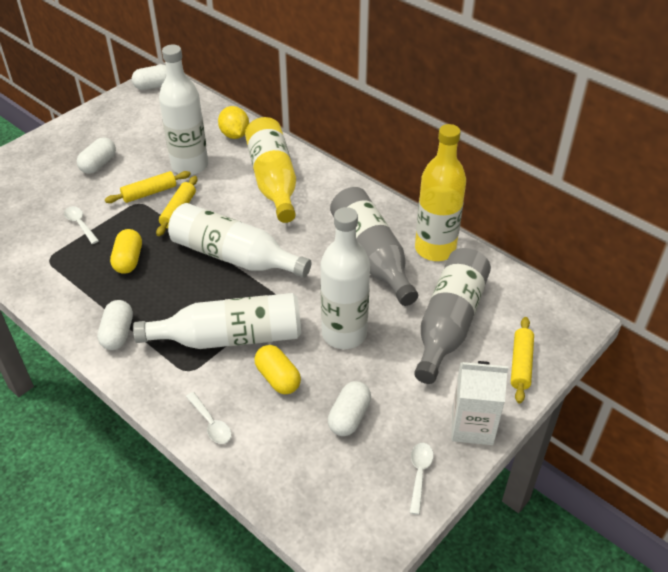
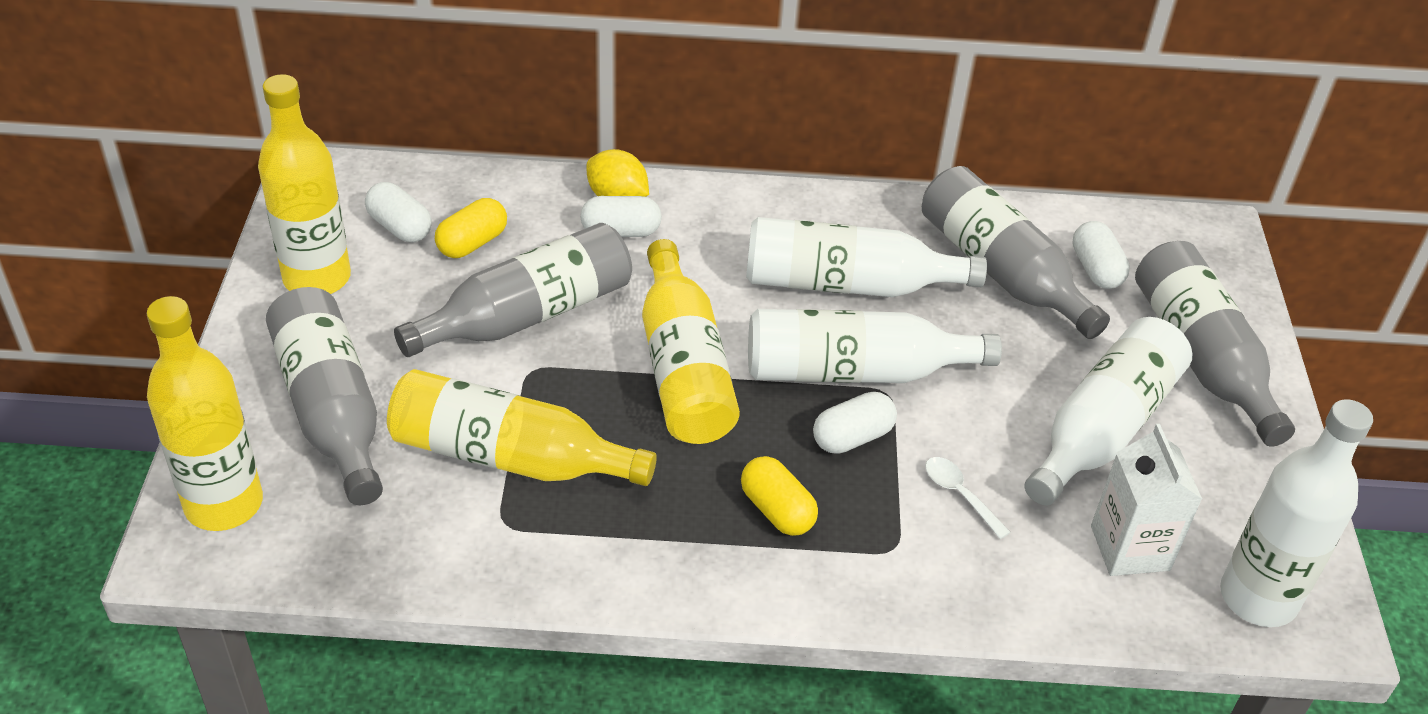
grey bottle: [330,187,418,306] [414,248,491,384] = 2 -> [266,287,383,505] [394,223,632,357] [922,166,1110,339] [1135,241,1295,447] = 4
white spoon: [64,206,99,244] [186,392,232,444] [409,443,433,515] = 3 -> [925,457,1011,539] = 1
yellow bottle: [245,117,296,223] [415,124,466,261] = 2 -> [147,296,263,531] [258,74,351,294] [387,369,657,486] [642,239,740,444] = 4
yellow rolling pin: [105,171,191,203] [156,176,198,236] [511,317,534,403] = 3 -> none = 0

